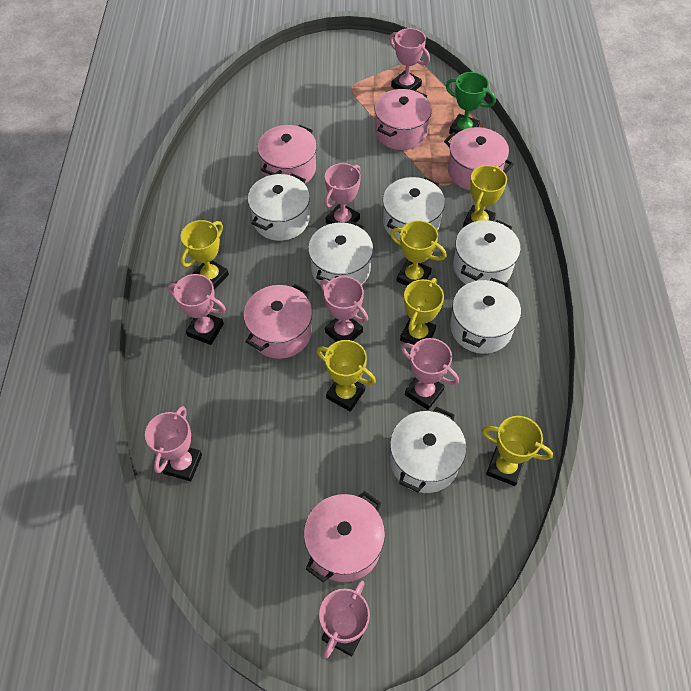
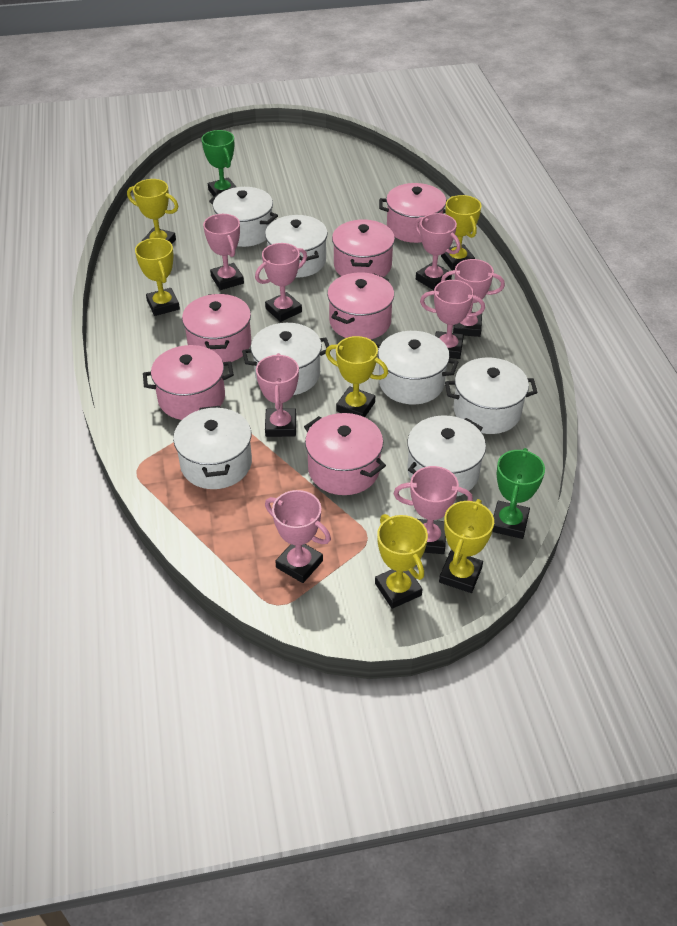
green trophy: [446,72,496,134] = 1 -> [201,130,236,196] [492,448,545,539] = 2
pink pot: [244,284,312,359] [257,125,317,184] [304,491,385,582] [375,89,432,150] [444,127,514,190] = 5 -> [143,345,234,420] [182,294,251,362] [304,413,386,495] [327,272,394,340] [332,220,395,277] [379,183,447,243] = 6
pink trophy: [145,406,202,481] [167,274,226,345] [319,580,370,658] [320,276,368,342] [324,163,361,224] [389,28,430,91] [401,338,459,410] = 7 -> [203,214,244,290] [255,243,307,322] [256,353,299,437] [265,490,331,583] [394,466,473,554] [415,213,460,290] [420,280,485,359] [441,259,505,337] = 8
white pot: [248,174,310,241] [308,221,373,286] [383,177,445,241] [390,407,466,493] [450,278,521,354] [453,220,521,284] = 6 -> [173,406,252,489] [209,187,278,247] [242,323,331,395] [265,215,328,278] [376,331,458,404] [407,416,486,496] [445,357,538,434] = 7

